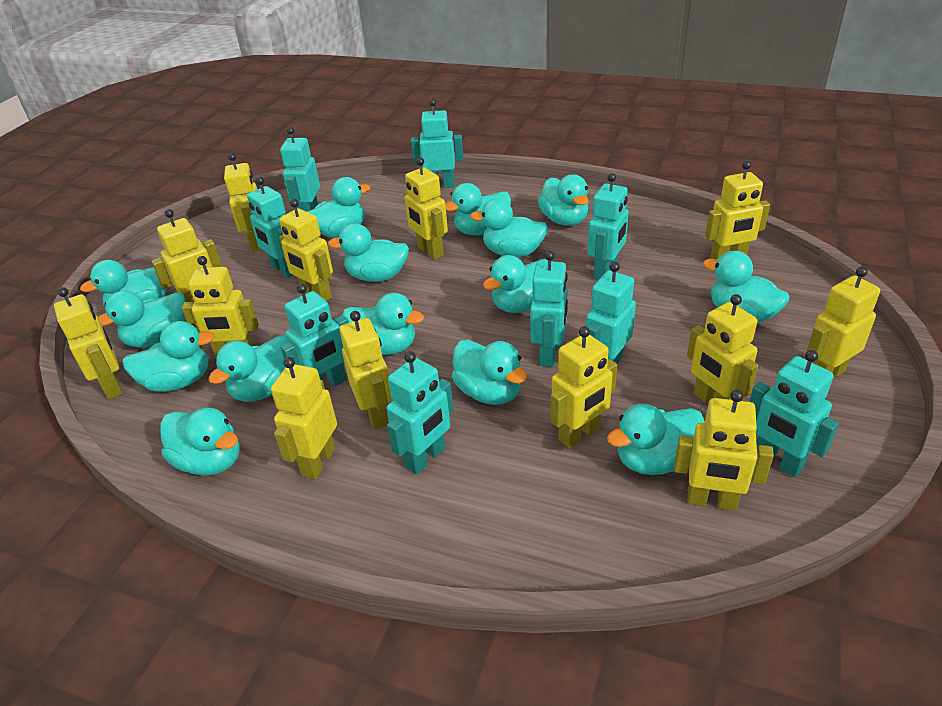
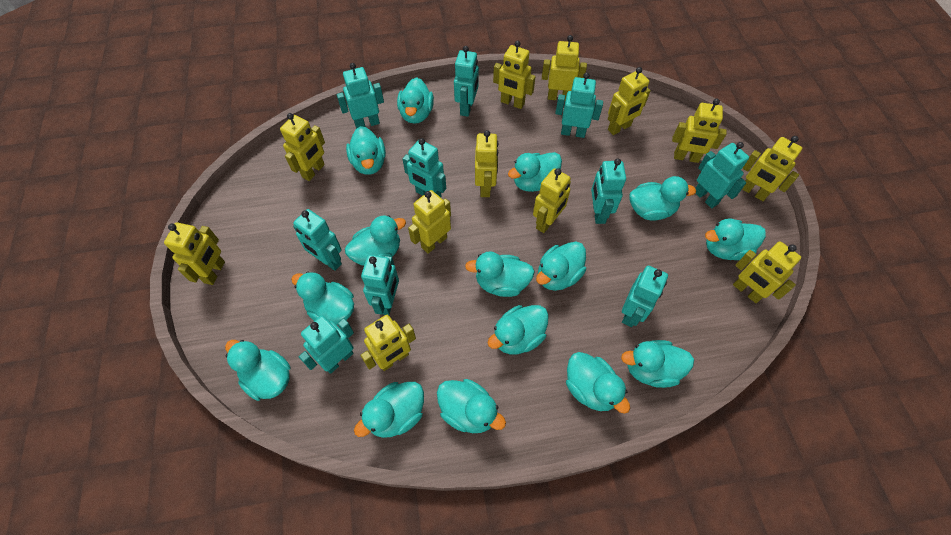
turquoise robot: [247,177,293,278] [280,127,320,212] [280,283,349,389] [387,352,454,474] [411,99,463,188] [530,251,568,367] [586,262,636,364] [588,173,629,280] [749,350,839,477] = 9 -> [293,209,342,271] [299,316,354,374] [337,63,384,129] [361,255,399,315] [402,138,446,197] [454,46,479,117] [555,72,603,138] [591,158,626,224] [622,266,668,327] [695,142,749,208] = 10
yellow robot: [54,287,123,399] [151,209,222,302] [182,256,259,357] [224,153,262,252] [271,357,337,479] [279,199,333,301] [339,311,393,430] [404,158,448,260] [550,326,617,448] [674,390,774,511] [687,294,759,402] [705,161,770,260] [806,267,880,377] = 13 -> [164,223,225,285] [280,113,325,181] [361,315,416,371] [408,190,451,254] [475,130,499,197] [493,41,536,109] [533,168,571,233] [542,35,587,100] [608,67,651,135] [672,99,727,163] [733,241,801,303] [742,136,802,201] = 12

